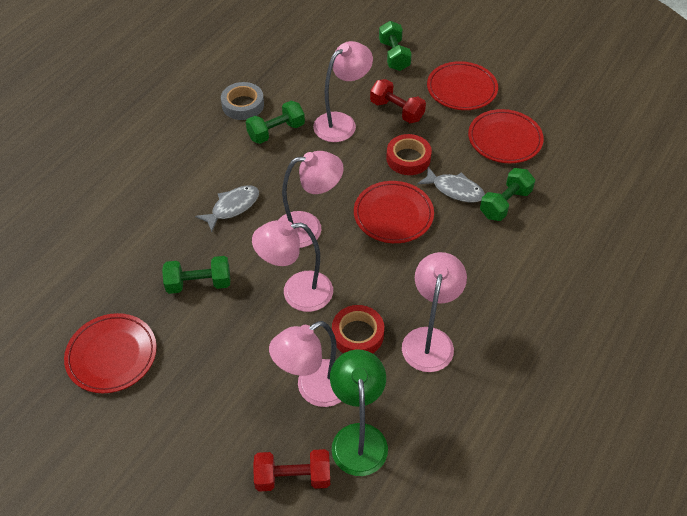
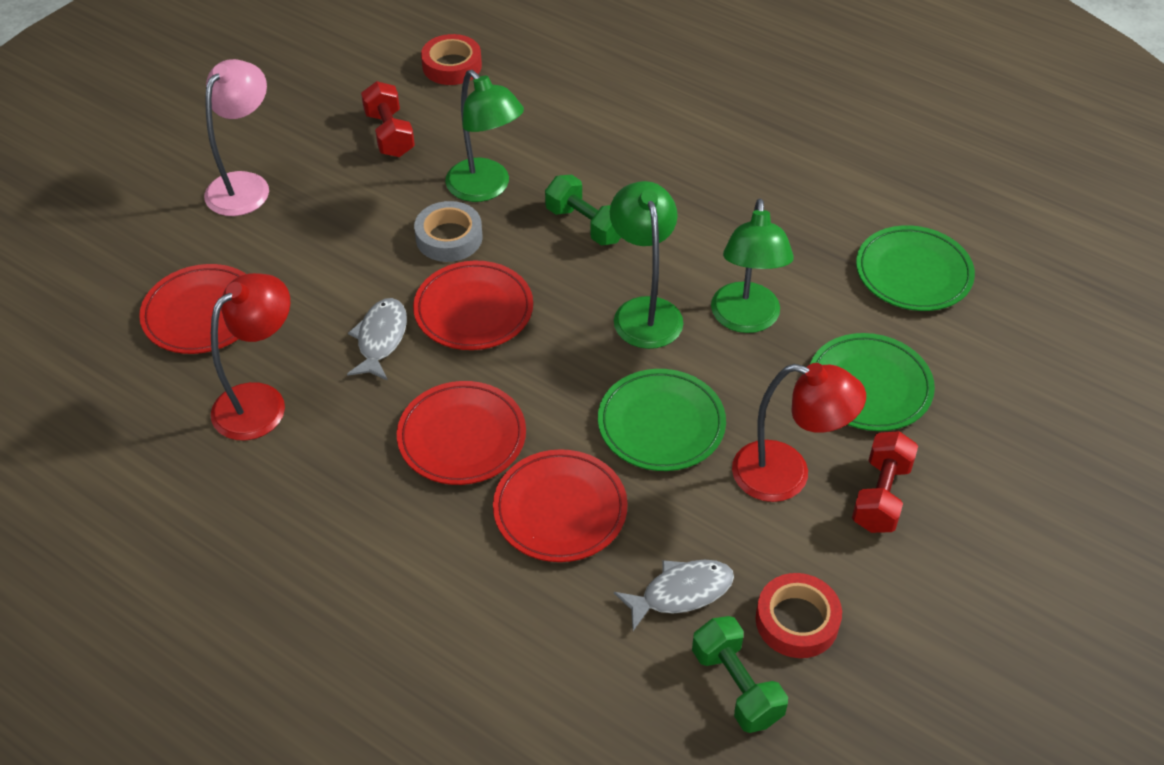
green dumbbell: [162,256,230,294] [246,101,305,144] [379,21,412,71] [480,168,535,221] = 4 -> [545,175,621,246] [692,616,788,733] = 2
green lamp: [330,350,388,476] = 1 -> [445,70,524,202] [610,181,684,349] [711,199,794,333] = 3
green plate: none = 0 -> [598,369,726,471] [810,333,935,431] [856,225,975,311] = 3
pink lamp: [252,220,333,312] [269,321,341,407] [279,151,344,248] [313,41,373,142] [402,252,467,372] = 5 -> [204,59,269,216] = 1
red lamp: none = 0 -> [211,273,290,440] [732,363,866,502] = 2

